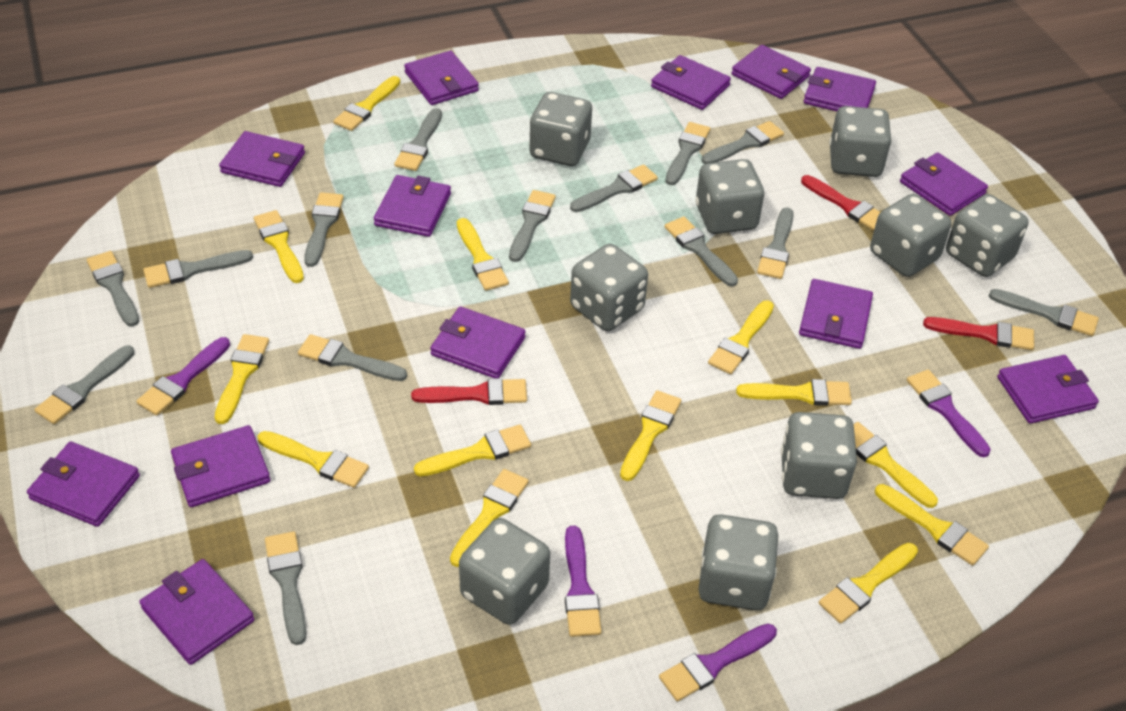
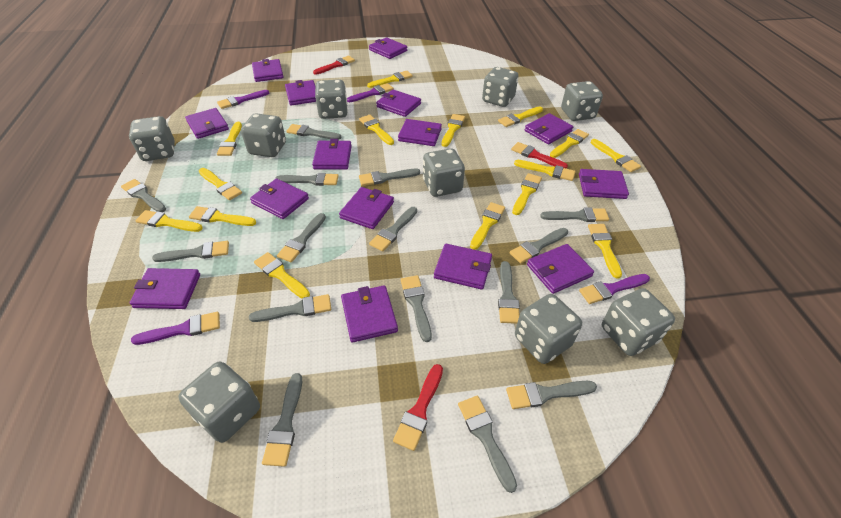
grey brush: [35,345,134,424] [87,251,139,327] [143,250,253,288] [265,531,306,645] [298,334,407,381] [304,192,344,267] [394,108,442,171] [509,190,556,262] [570,164,658,212] [665,122,710,185] [665,217,738,286] [702,121,784,164] [757,208,794,279] [989,289,1099,336] = 14 -> [121,179,166,212] [152,241,229,262] [249,294,331,322] [262,373,302,467] [275,173,338,186] [277,213,326,262] [287,124,341,140] [359,169,420,186] [369,207,417,252] [401,275,432,342] [458,396,517,493] [498,261,520,324] [506,381,597,409] [510,228,568,264] [540,208,609,222] = 15
purple wallet: [27,442,140,527] [140,559,254,665] [171,425,270,507] [219,131,305,187] [374,175,451,237] [404,51,479,105] [430,306,526,378] [651,55,731,110] [731,45,811,99] [799,279,873,349] [804,67,876,111] [900,153,988,216] [997,355,1099,424] = 13 -> [129,268,200,309] [185,108,229,139] [250,179,309,219] [252,59,284,82] [285,80,316,106] [312,139,352,170] [339,187,394,229] [341,285,398,342] [369,37,407,59] [376,90,421,117] [398,119,442,146] [434,244,492,290] [525,113,573,144] [527,244,594,294] [579,169,629,199] = 15
yellow brush: [215,334,269,424] [254,210,304,283] [257,431,369,488] [333,76,400,131] [414,425,531,476] [450,469,529,567] [457,218,509,291] [620,390,681,481] [708,300,774,374] [736,379,852,406] [819,543,918,624] [854,422,938,508] [875,484,989,566] = 13 -> [136,210,203,232] [189,206,256,226] [199,168,242,200] [217,122,242,156] [254,252,310,299] [359,115,394,145] [367,71,413,88] [442,114,465,147] [470,202,505,250] [498,106,543,127] [512,173,542,215] [514,160,576,181] [550,129,589,158] [588,224,622,279] [591,139,641,172] = 15

